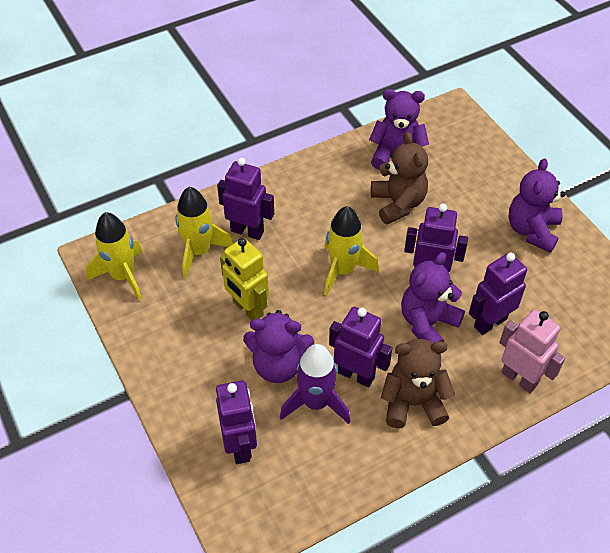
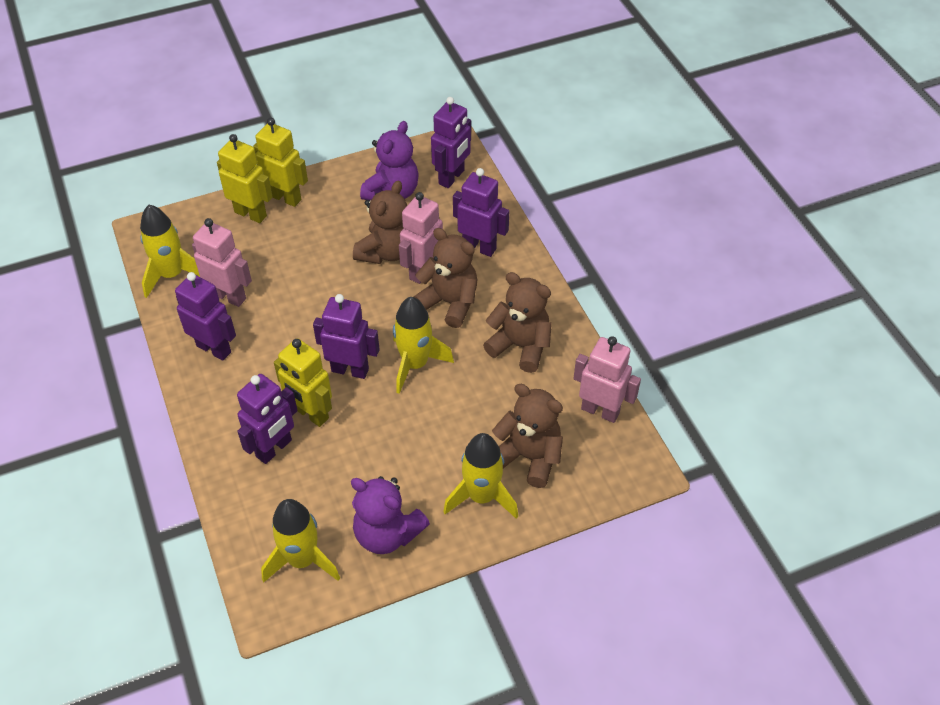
brown teddy bear: [371,132,428,224] [381,339,455,428] = 2 -> [353,181,407,264] [414,228,477,328] [483,272,552,373] [492,384,563,488] = 4
pink robot: [499,309,565,393] = 1 -> [192,218,252,307] [399,192,443,284] [573,336,641,423] = 3
purple rocket: [280,344,350,424] = 1 -> none = 0
purple teddy bear: [243,310,314,383] [369,89,429,169] [401,252,465,343] [509,158,565,253] = 4 -> [351,476,430,554] [360,121,419,201] = 2
yellow robot: [220,238,269,320] = 1 -> [217,134,273,223] [253,118,308,207] [274,338,332,427] = 3
yellow rocket: [86,212,142,301] [175,187,233,278] [324,206,379,296] = 3 -> [140,205,200,298] [261,499,340,582] [393,297,454,394] [443,433,518,519] = 4

